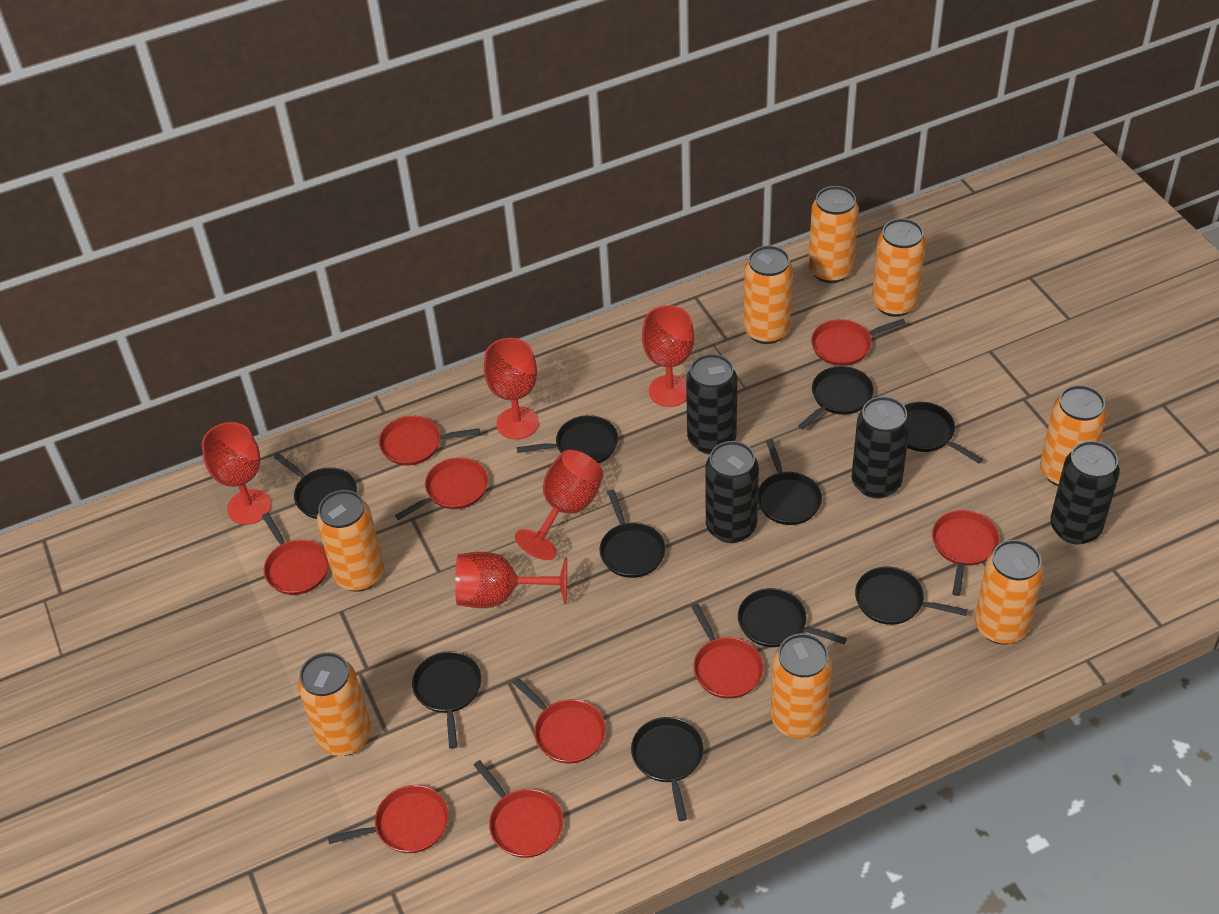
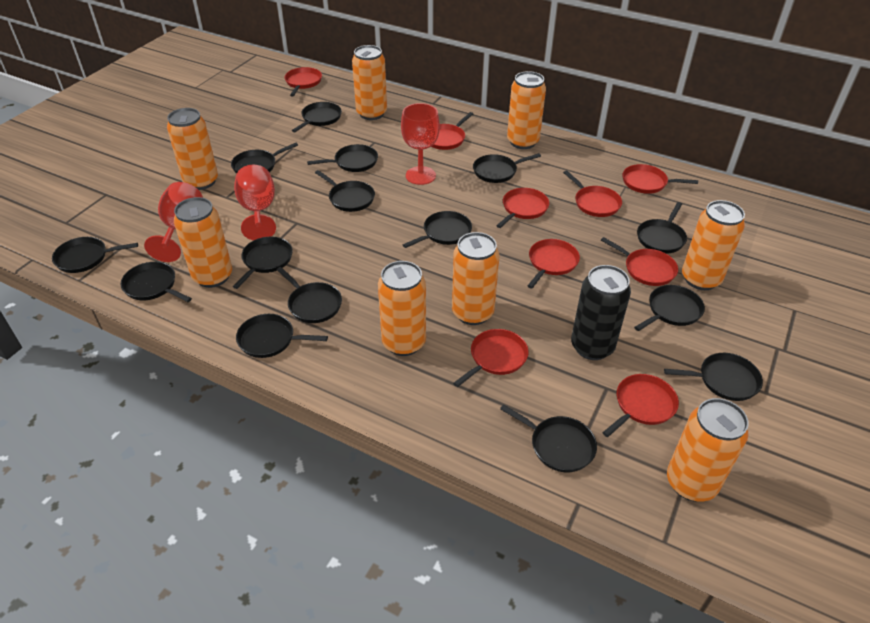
black can: [686,354,737,454] [705,441,759,543] [852,396,910,499] [1050,441,1120,545] = 4 -> [571,265,631,360] = 1
black pan: [274,453,357,519] [412,651,482,749] [517,415,618,464] [600,490,666,578] [631,717,704,821] [738,588,847,647] [758,439,822,525] [798,366,874,430] [855,567,967,625] [904,402,983,464] = 10 -> [52,237,138,273] [121,262,192,302] [231,143,298,174] [233,237,293,289] [236,314,328,358] [277,267,342,323] [292,102,342,132] [307,144,378,172] [315,170,375,212] [403,211,472,248] [473,153,541,183] [500,404,597,472] [634,285,705,331] [637,202,687,254] [664,353,763,401] = 15
red goblet: [202,422,271,525] [455,552,567,608] [484,338,539,439] [515,450,603,560] [642,305,694,407] = 5 -> [144,182,203,262] [234,165,276,241] [401,103,440,185] = 3

